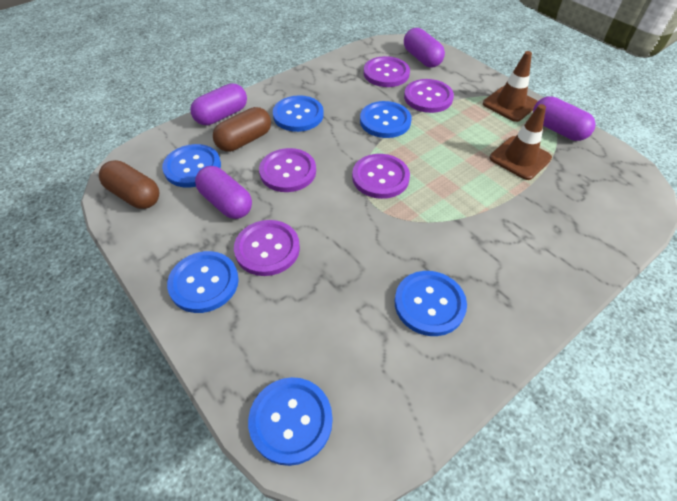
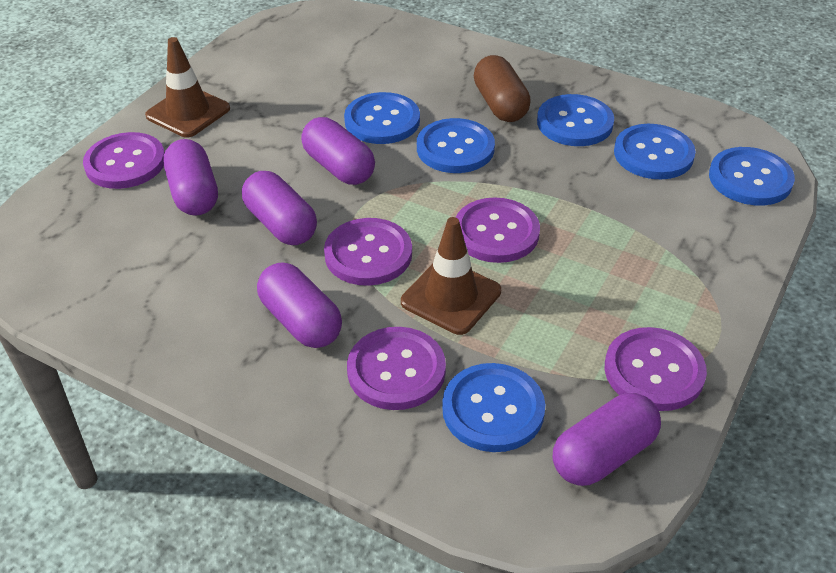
brown capsule: [99,160,159,209] [213,107,271,152] = 2 -> [474,55,531,122] = 1
purple capsule: [190,83,247,125] [195,166,252,219] [404,28,445,67] [533,96,595,141] = 4 -> [164,139,218,216] [242,171,317,245] [257,262,342,348] [301,117,375,185] [553,393,661,486] = 5

